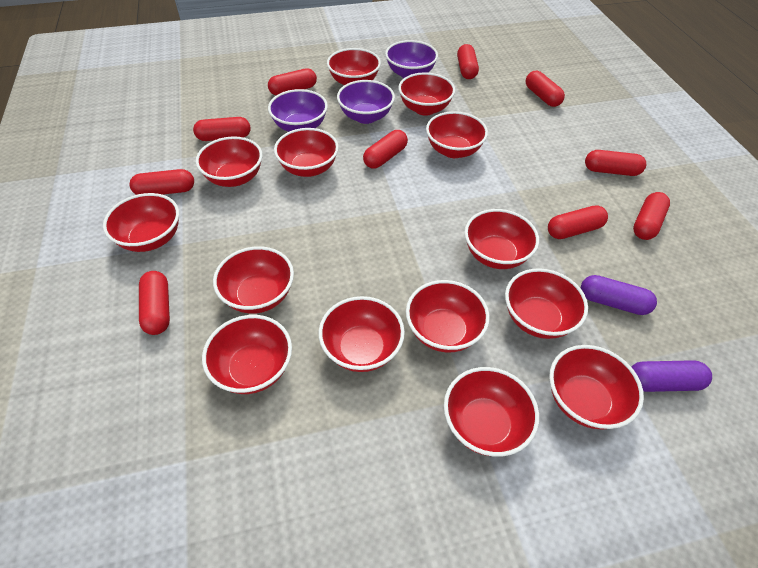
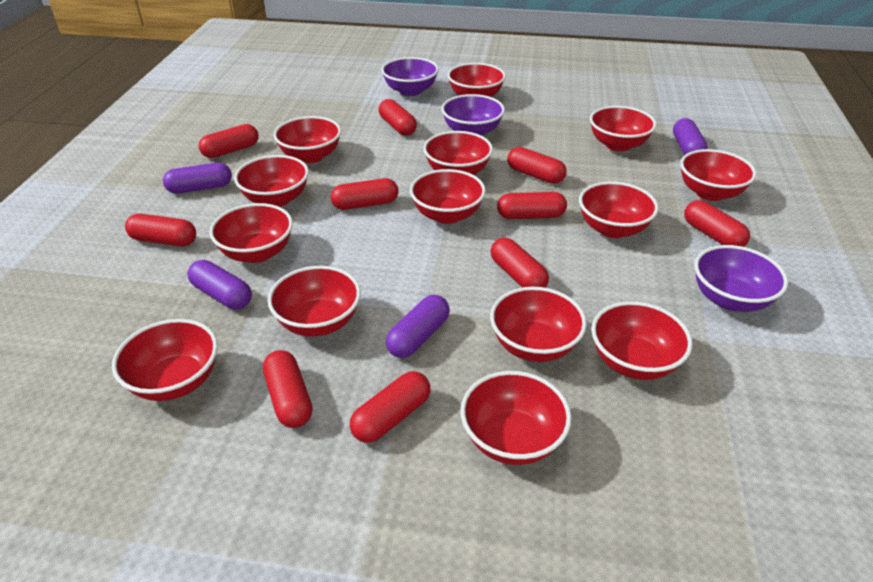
purple capsule: [581,275,657,315] [631,360,712,392] = 2 -> [163,163,232,194] [187,260,252,310] [386,295,450,358] [673,118,707,155] = 4

